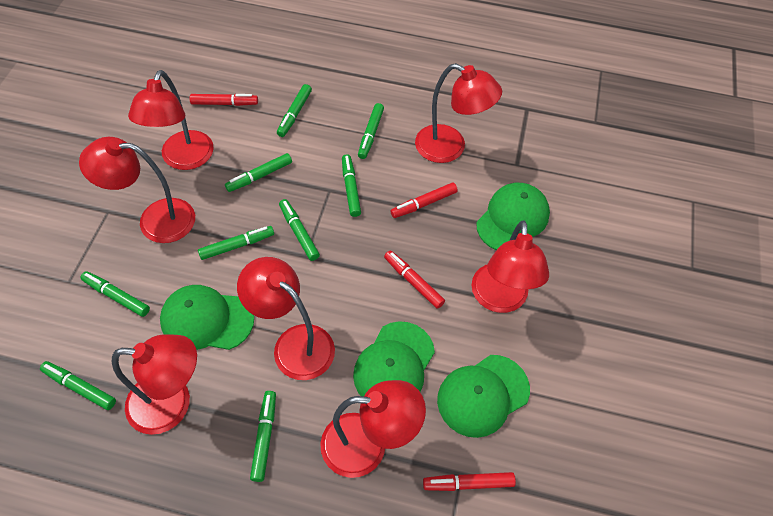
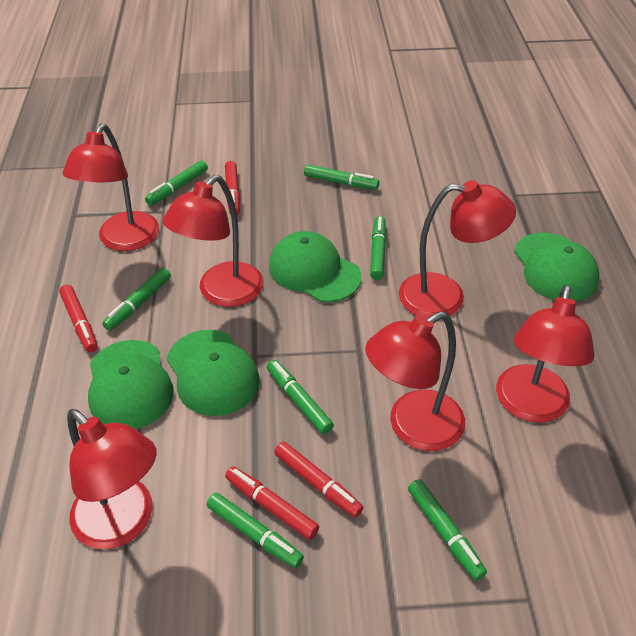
green marker: [40,361,116,410] [81,271,150,317] [198,226,274,260] [225,153,292,192] [250,391,276,482] [277,84,312,137] [279,199,320,261] [342,154,361,217] [358,103,384,159] = 9 -> [102,268,171,331] [145,160,208,206] [207,493,304,568] [267,360,334,434] [304,165,379,190] [370,216,386,280] [408,479,487,581] = 7
red lamp: [79,137,195,243] [112,334,197,435] [128,70,214,170] [237,257,335,380] [320,380,426,478] [415,63,502,163] [472,220,549,313] = 7 -> [63,124,159,251] [67,409,157,549] [163,175,263,307] [365,311,465,451] [399,180,516,318] [496,285,594,423] = 6

